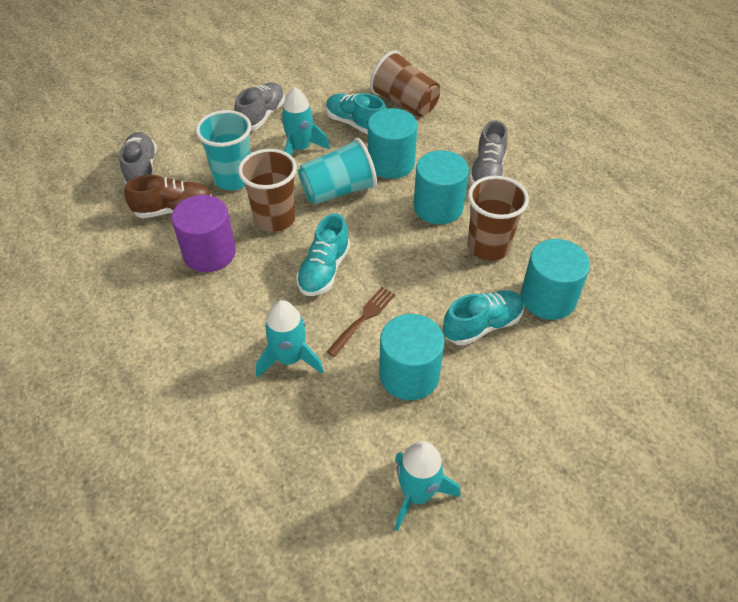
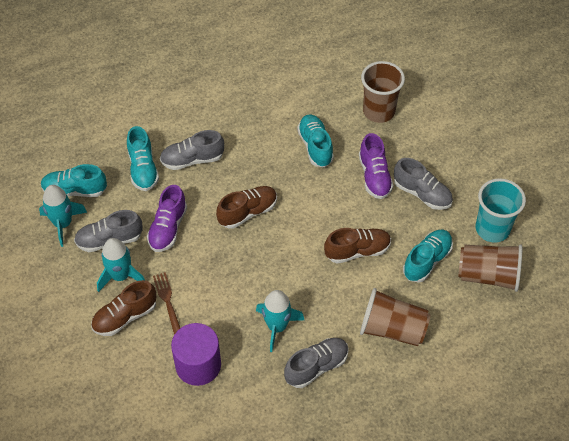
brown shoe: [124,175,212,218] = 1 -> [91,280,156,336] [216,186,277,229] [324,228,391,264] = 3
grey shoe: [119,132,157,185] [234,82,285,131] [469,121,508,184] = 3 -> [74,210,143,252] [160,130,224,170] [284,338,349,388] [394,158,453,210] = 4
purple shoe: none = 0 -> [147,185,187,252] [359,133,394,199] = 2
turquoise cup: [196,110,251,190] [298,138,377,205] = 2 -> [476,178,526,243] = 1
turquoise cylinder: [368,108,417,179] [379,314,445,400] [414,150,469,224] [521,239,590,320] = 4 -> none = 0
turquoise shoe: [296,214,350,296] [326,93,386,134] [443,290,524,346] = 3 -> [41,164,107,197] [127,126,159,191] [297,115,334,167] [403,230,453,282] = 4

